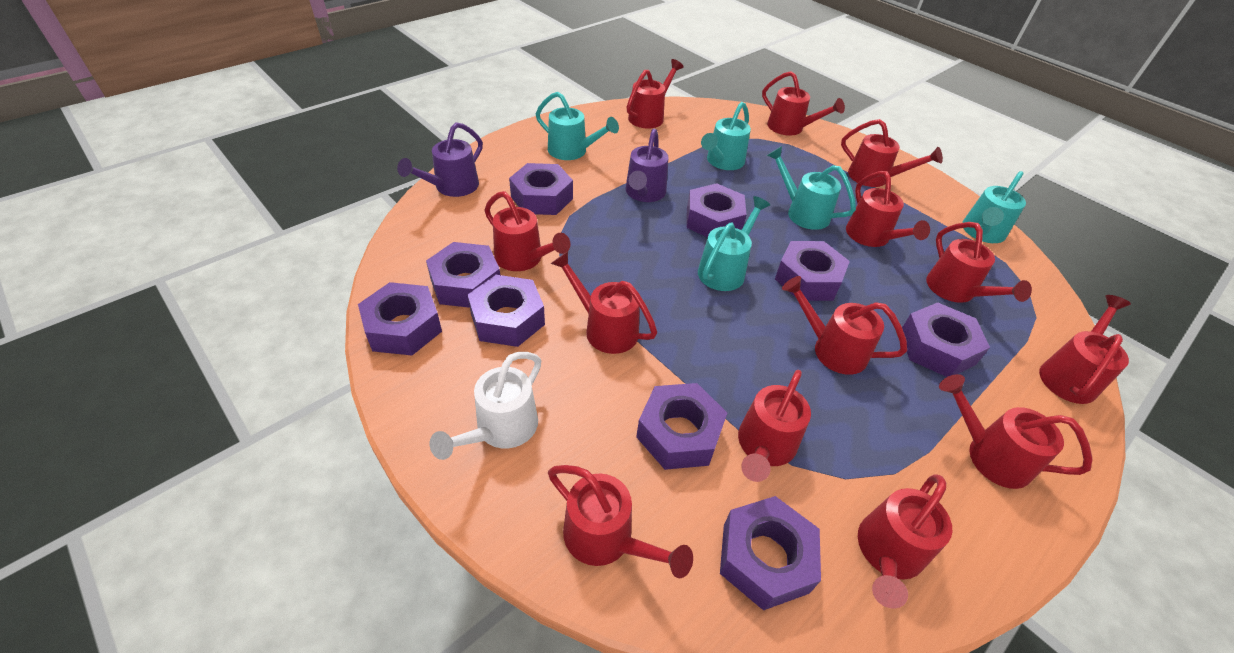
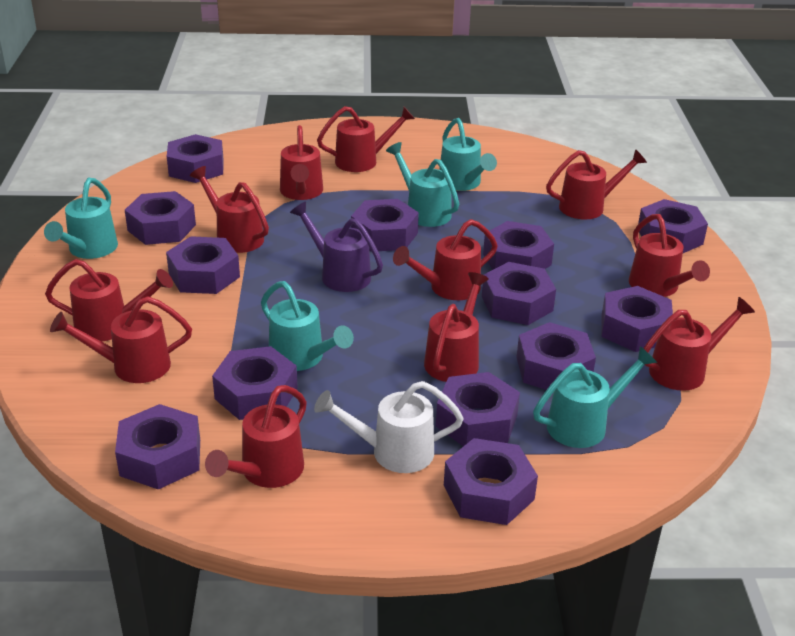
purple nut: [358,282,442,355] [426,242,500,308] [467,275,545,347] [509,163,573,215] [636,383,727,470] [687,183,747,237] [720,496,821,611] [775,241,850,301] [902,302,990,377] = 9 -> [115,404,200,489] [125,191,196,245] [166,236,240,294] [167,134,224,183] [212,346,298,420] [351,199,419,252] [436,372,520,446] [444,438,538,525] [482,262,556,325] [483,221,554,270] [516,322,596,390] [602,286,673,352] [638,199,708,253] = 13
purple watering can: [397,122,483,197] [625,129,669,202] = 2 -> [290,202,383,292] = 1
red watering can: [485,191,570,271] [548,465,693,578] [551,251,657,354] [627,59,684,128] [738,370,811,482] [762,71,845,136] [782,276,907,375] [841,119,943,187] [846,171,930,247] [858,474,952,609] [926,222,1032,303] [939,374,1093,489] [1039,295,1131,404] = 13 -> [45,259,173,342] [50,296,192,383] [190,166,269,253] [205,385,307,488] [280,125,323,200] [317,106,415,172] [393,219,498,300] [424,272,489,382] [546,149,647,219] [629,214,710,297] [643,297,755,391] = 11

